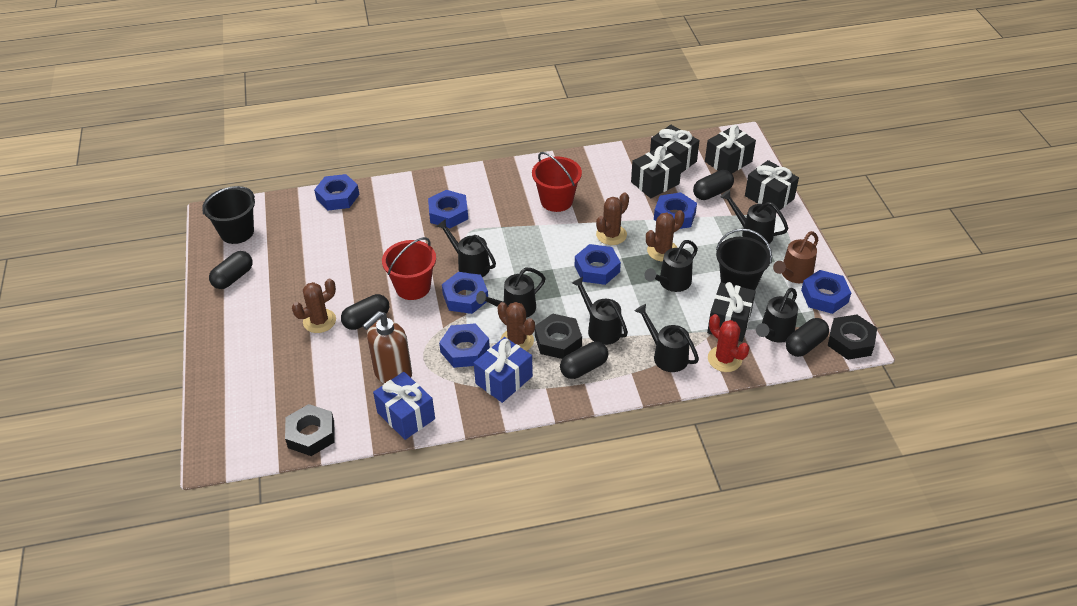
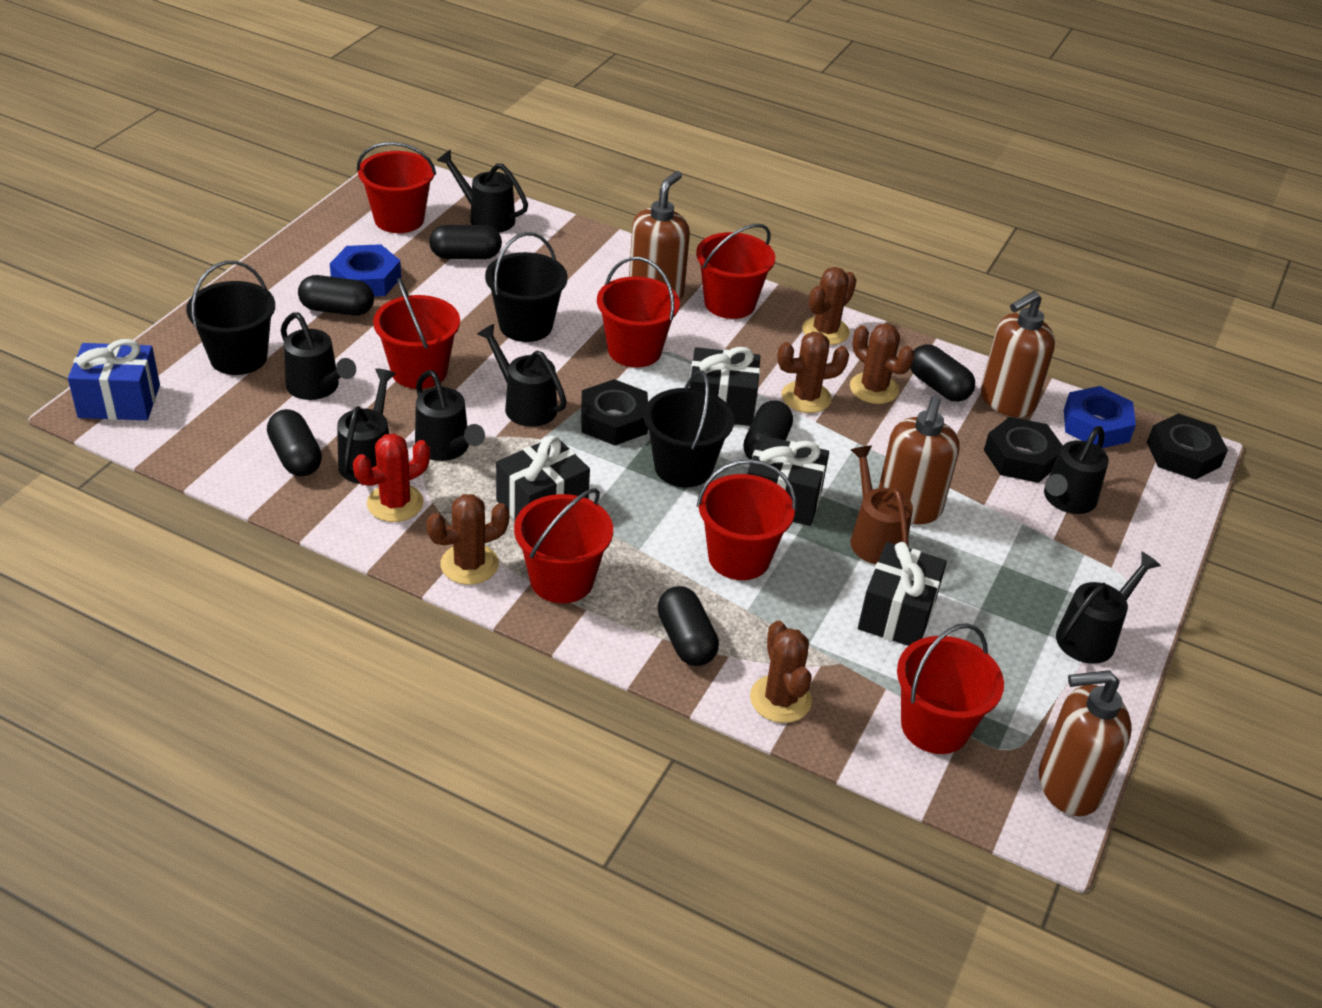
black bucket: [203,186,255,244] [716,228,772,290] = 2 -> [186,261,275,375] [485,232,568,342] [644,371,734,487] = 3
black capsule: [209,251,253,289] [341,294,389,330] [560,341,608,379] [693,170,734,200] [786,318,829,357] = 5 -> [267,409,322,477] [298,275,374,316] [429,225,502,259] [657,586,719,666] [743,400,793,459] [910,344,975,402] = 6
black gift: [631,146,682,198] [650,125,700,173] [705,125,756,173] [707,282,756,342] [745,160,799,213] = 5 -> [496,435,590,520] [689,347,760,426] [747,435,829,526] [858,542,947,646] = 4
blue gift: [373,372,435,440] [474,337,533,403] = 2 -> [68,339,160,420] = 1
blue nut: [314,174,360,210] [428,190,468,228] [439,323,490,368] [442,272,488,314] [575,244,621,285] [654,192,697,229] [801,270,851,314] = 7 -> [330,244,401,297] [1064,386,1136,448] = 2
brown cactus: [292,279,336,333] [498,302,535,351] [596,192,629,245] [646,210,685,262] = 4 -> [426,494,510,585] [750,621,812,723] [777,332,849,413] [802,267,857,345] [850,323,914,404] = 5
brown soap dispenser: [363,311,412,384] = 1 -> [629,171,690,300] [879,396,959,524] [981,291,1055,417] [1039,670,1132,816] = 4
red bucket: [382,237,436,300] [532,152,582,212] = 2 -> [357,142,436,233] [373,278,460,389] [514,488,613,603] [597,257,680,367] [696,224,775,319] [697,459,796,580] [897,623,1004,754] = 7

